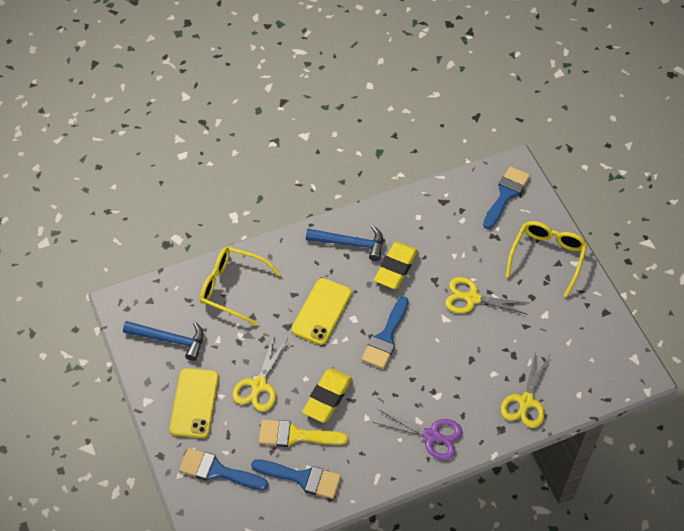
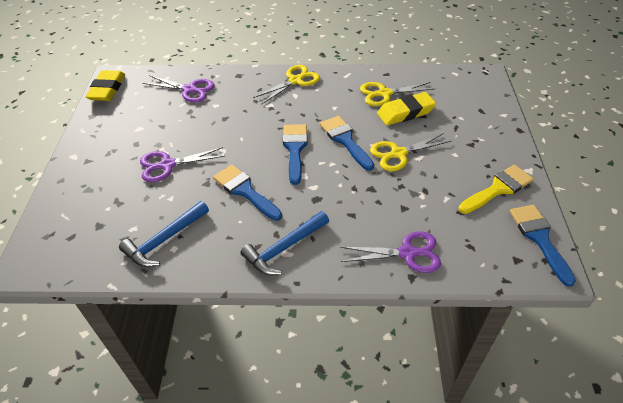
purple scissors: [372,409,462,460] = 1 -> [140,147,225,182] [143,75,215,103] [340,231,441,273] = 3
yellow glasses: [200,247,281,325] [506,221,587,297] = 2 -> none = 0
yellow phone: [169,368,219,438] [291,278,352,345] = 2 -> none = 0

